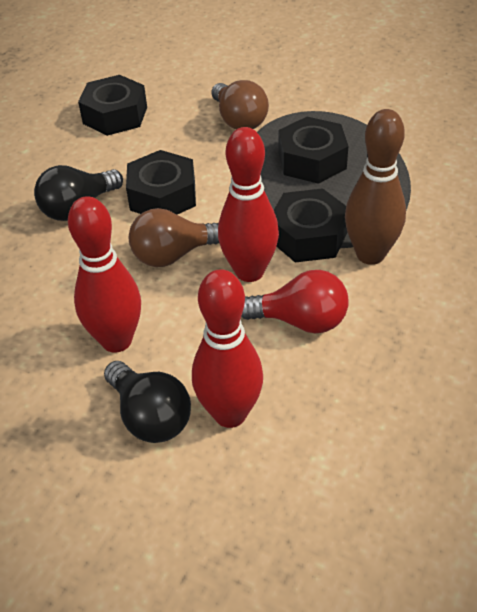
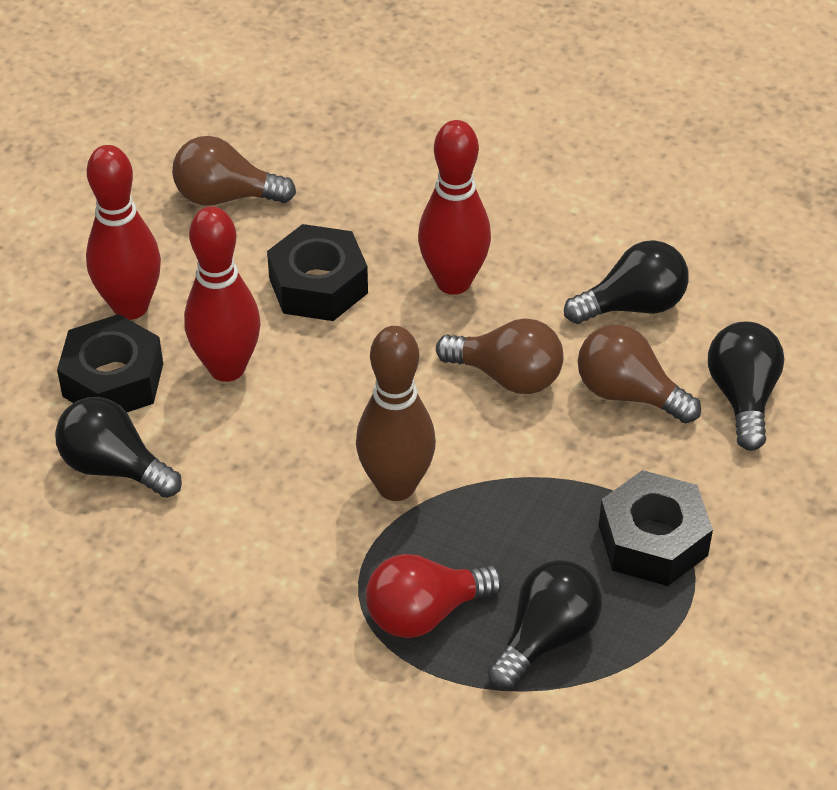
black light bulb: [34,165,123,221] [104,361,191,443] = 2 -> [55,397,182,498] [487,560,602,689] [564,240,689,324] [708,321,784,451] = 4
black nut: [78,75,147,136] [126,150,196,215] [274,188,348,263] [279,117,348,184] = 4 -> [57,314,163,412] [267,224,368,321] [599,470,713,586] = 3
brown light bulb: [129,208,219,267] [212,80,269,130] = 2 -> [172,136,296,206] [436,318,563,394] [578,324,701,424] = 3

